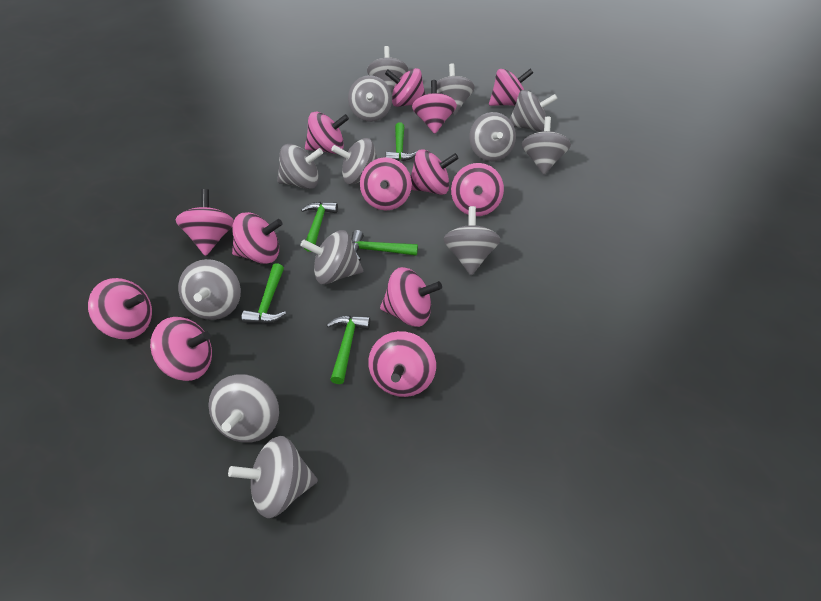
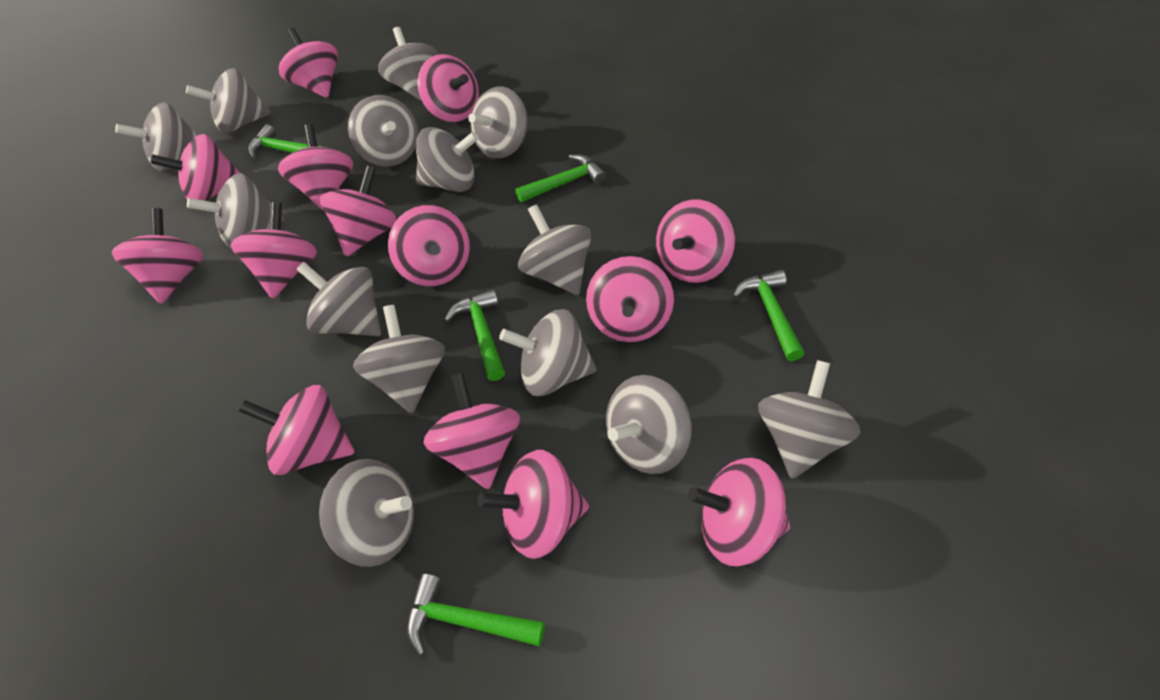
grey spinning top: [178,259,241,320] [209,374,279,443] [228,436,318,518] [277,144,323,189] [300,230,363,284] [331,138,378,185] [348,75,392,122] [367,46,408,93] [437,63,475,115] [443,206,501,275] [469,112,516,161] [510,90,557,132] [522,116,571,174] = 13 -> [115,102,198,171] [186,68,271,134] [187,173,285,248] [296,262,381,336] [319,459,414,567] [348,95,418,167] [353,305,445,413] [378,27,439,101] [416,127,479,192] [468,86,528,159] [499,309,597,396] [518,204,591,295] [606,375,692,474] [758,360,861,479] = 14
pink spinning top: [88,278,152,339] [150,317,212,381] [176,189,234,256] [232,212,283,264] [305,111,349,154] [360,157,412,210] [368,331,436,397] [380,267,442,327] [385,68,426,107] [411,149,459,195] [412,80,457,134] [451,163,504,216] [489,69,533,106] = 13 -> [112,208,203,304] [151,134,240,201] [231,202,317,299] [239,385,355,475] [278,124,353,211] [279,28,338,98] [320,166,397,257] [388,205,470,286] [417,54,479,122] [423,373,520,489] [477,450,589,559] [586,256,674,342] [656,200,735,283] [688,458,790,566] = 14

